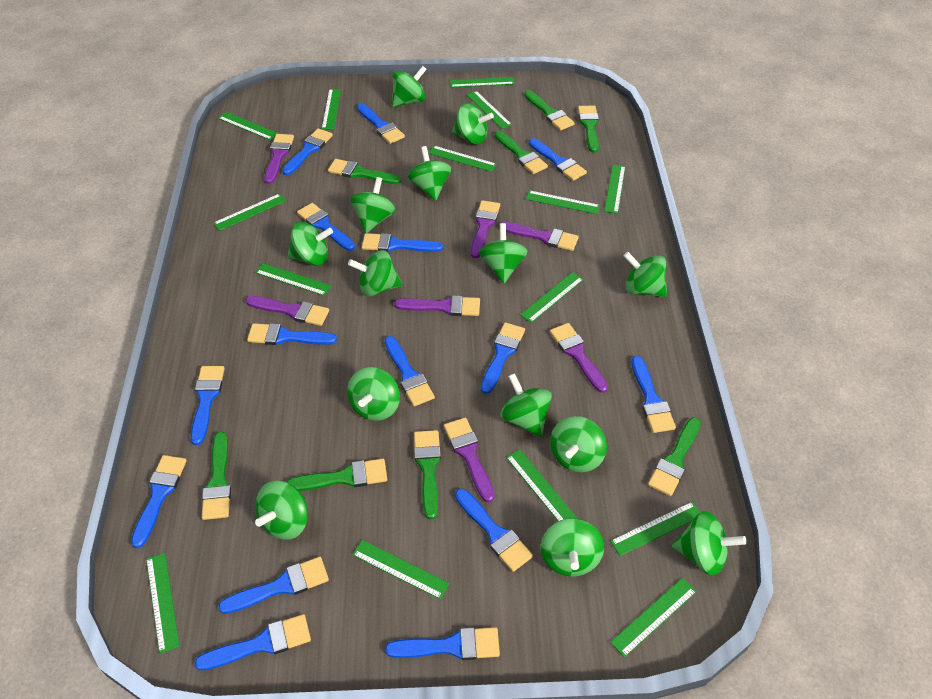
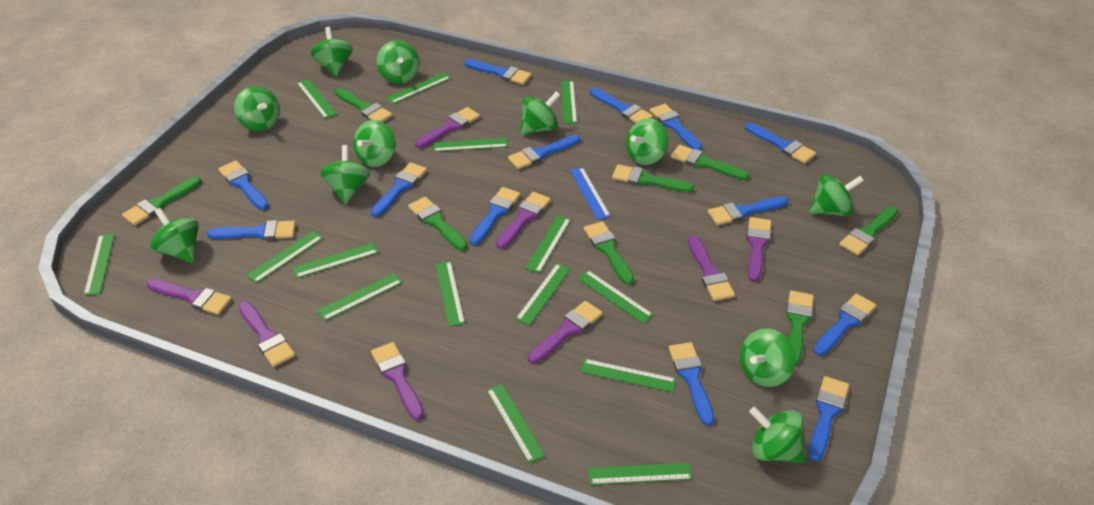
blue brush: [131,455,187,548] [191,366,225,445] [195,614,311,671] [218,557,329,614] [247,323,337,345] [282,128,333,175] [297,203,355,251] [357,103,405,144] [362,233,443,252] [385,336,435,406] [385,627,500,660] [455,489,533,572] [481,322,525,394] [529,138,587,181] [631,356,676,433] = 15 -> [207,220,296,240] [218,161,268,210] [371,162,427,217] [464,59,532,85] [469,187,520,245] [508,135,580,169] [590,88,653,123] [650,104,702,150] [669,342,714,425] [708,196,788,225] [745,122,816,164] [809,376,849,461] [813,293,876,356] = 13
blue ruler: none = 0 -> [570,167,611,220] = 1
green spinning top: [255,481,308,540] [287,222,333,266] [347,367,400,421] [348,250,402,297] [350,177,396,233] [392,66,427,107] [408,146,451,201] [452,103,494,145] [479,223,528,283] [500,373,552,437] [541,518,604,577] [550,416,607,472] [624,252,667,297] [672,511,747,576] = 14 -> [150,208,199,263] [234,86,280,131] [311,27,353,76] [320,145,370,204] [353,120,395,167] [377,40,419,83] [520,91,560,135] [626,118,668,165] [740,328,796,387] [749,407,805,463] [809,174,864,216] = 11
purple brush: [246,296,329,326] [264,134,294,184] [394,295,480,316] [444,418,495,502] [471,200,500,258] [499,222,579,251] [550,323,608,393] = 7 -> [147,279,232,315] [239,301,295,367] [371,342,424,420] [415,107,480,148] [496,192,551,249] [528,301,603,363] [688,235,735,301] [746,217,771,282] = 8

